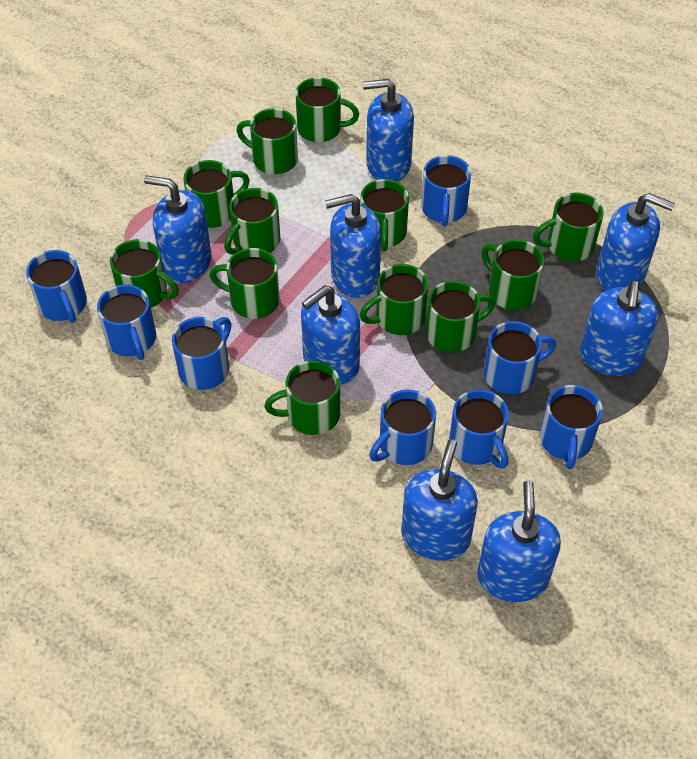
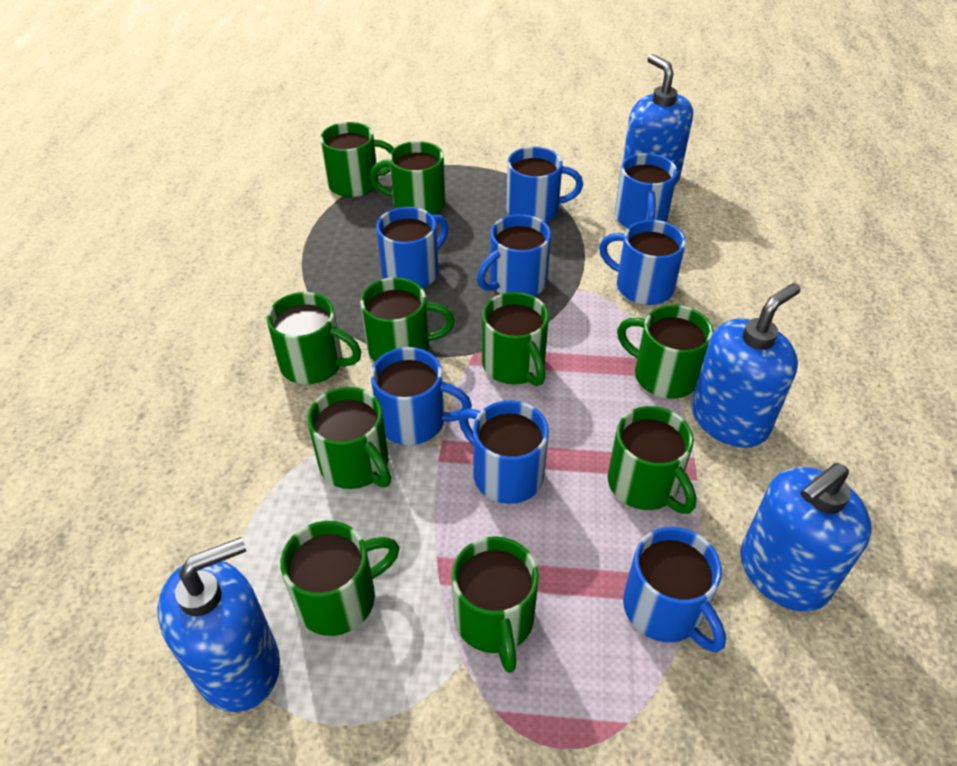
blue soap dispenser: [144,175,211,284] [301,285,360,385] [325,194,381,298] [363,79,414,182] [401,439,478,560] [477,481,561,602] [580,280,659,376] [596,193,675,291] = 8 -> [157,537,280,712] [622,54,693,185] [691,283,801,448] [740,463,872,611] = 4
green mug: [110,239,179,308] [183,160,250,228] [209,248,280,319] [224,188,280,255] [236,108,298,174] [264,360,340,435] [295,77,359,142] [359,264,428,335] [360,179,409,252] [426,281,495,353] [482,240,545,310] [533,193,604,261] = 12 -> [267,292,361,384] [280,521,400,636] [307,387,391,489] [320,122,394,197] [360,277,455,362] [369,141,445,215] [452,536,539,673] [482,292,549,386] [608,406,696,514] [617,305,713,399] = 10

